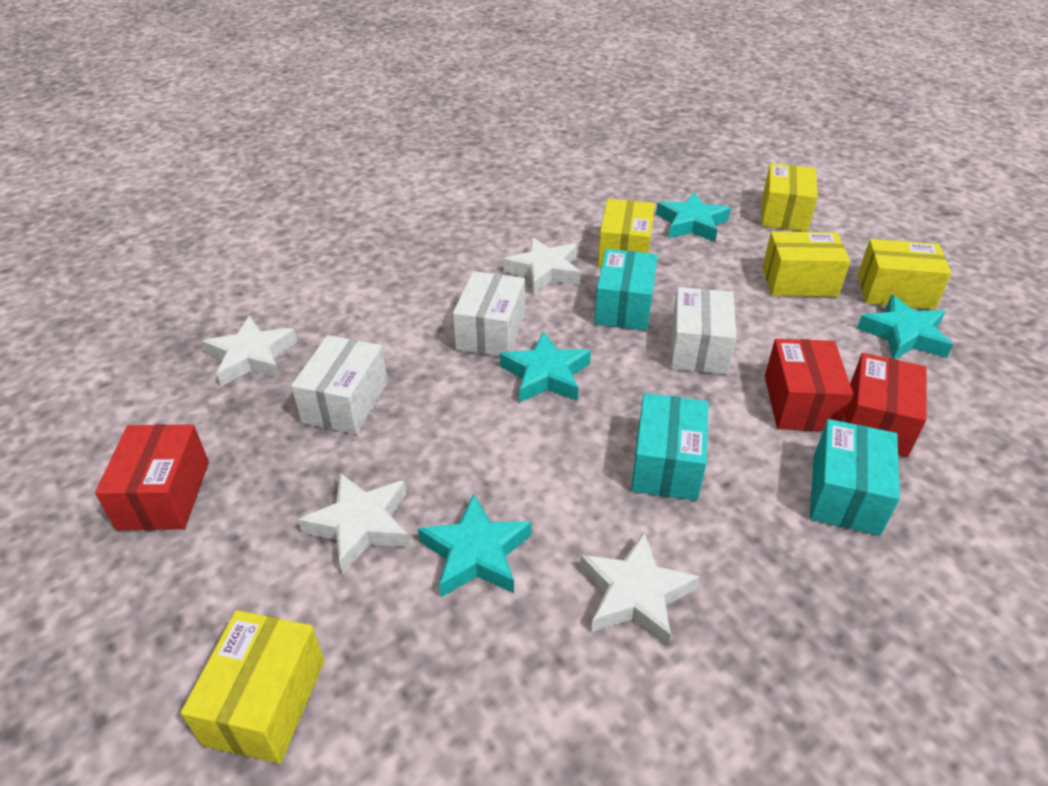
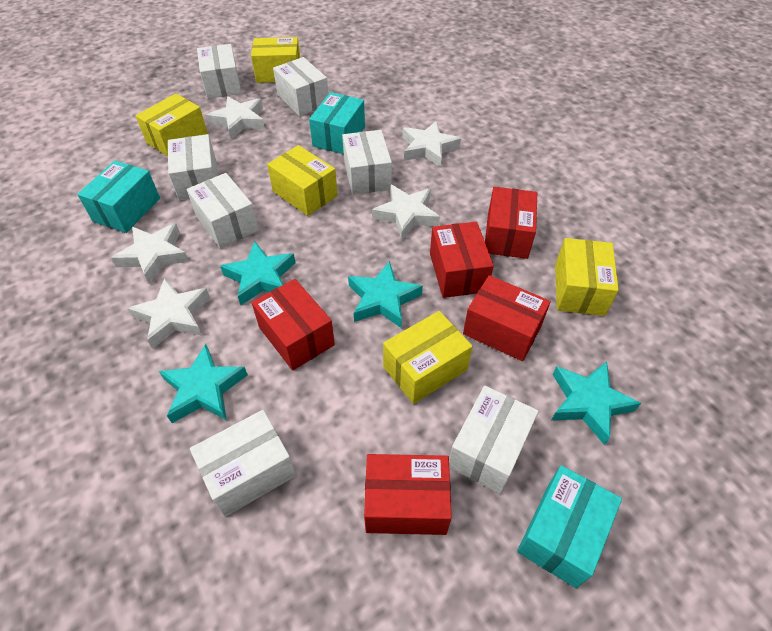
red box: [95,424,209,530] [765,339,853,431] [845,353,927,458] = 3 -> [251,279,335,371] [364,454,452,535] [430,222,494,298] [463,275,551,361] [485,187,537,259] = 5
white box: [291,335,388,435] [453,271,525,357] [670,287,736,375] = 3 -> [168,134,218,201] [187,173,259,248] [190,410,296,517] [197,44,242,99] [273,57,328,116] [342,130,392,195] [449,386,538,494] = 7
white star: [202,316,297,386] [298,473,410,574] [503,237,581,294] [580,532,700,647] = 4 -> [111,223,189,284] [128,278,210,349] [206,96,265,139] [372,185,440,240] [402,121,461,168] = 5

